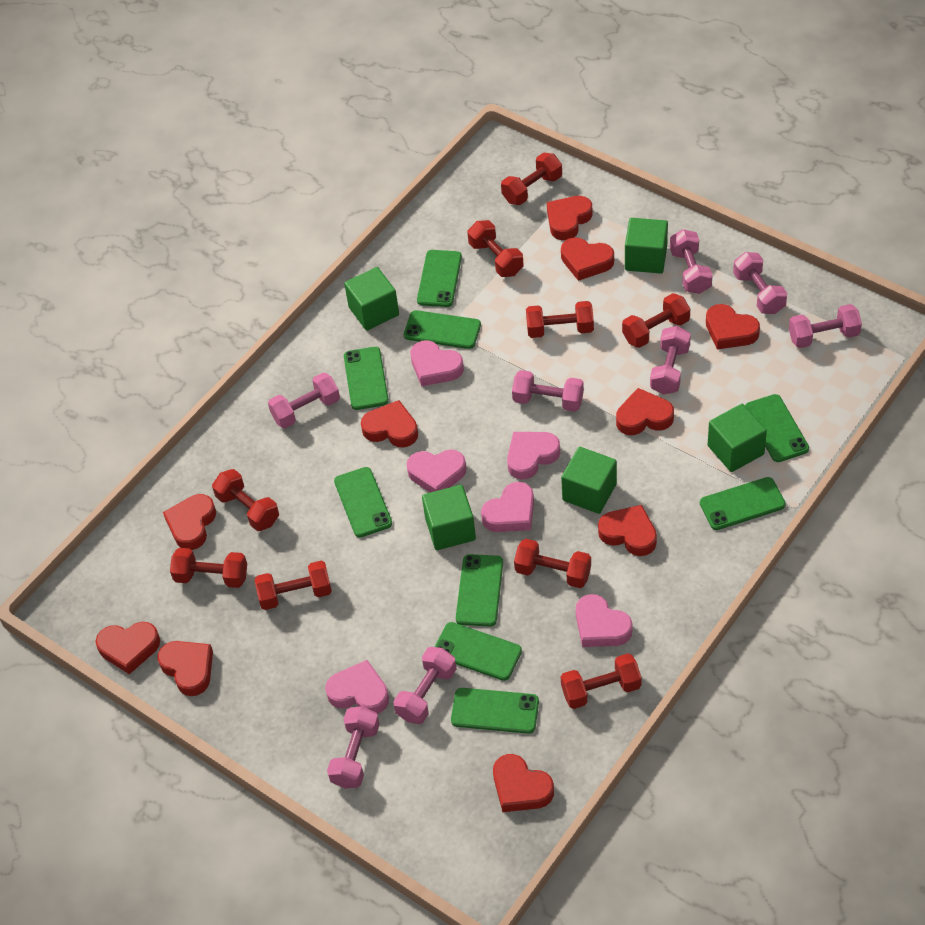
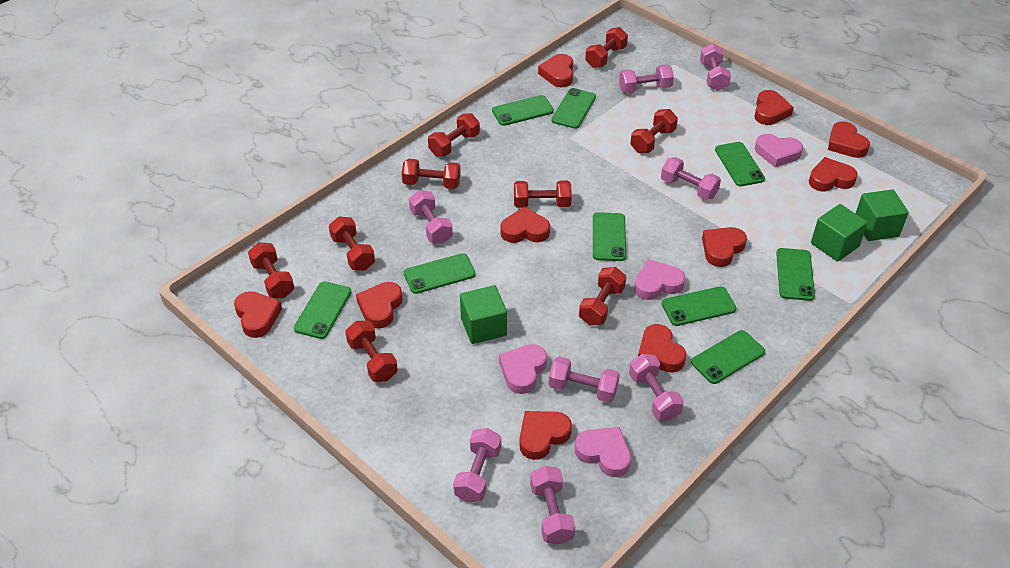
green cube: [344,267,399,331] [422,485,476,550] [561,447,617,514] [625,218,668,274] [708,404,767,472] = 5 -> [460,285,507,344] [811,204,868,262] [855,189,909,241] = 3
pink heart: [325,660,389,714] [406,449,466,493] [410,340,464,386] [481,482,534,532] [507,432,560,480] [576,594,632,647] = 6 -> [499,344,547,394] [575,427,631,477] [634,259,685,300] [755,134,803,167] = 4

